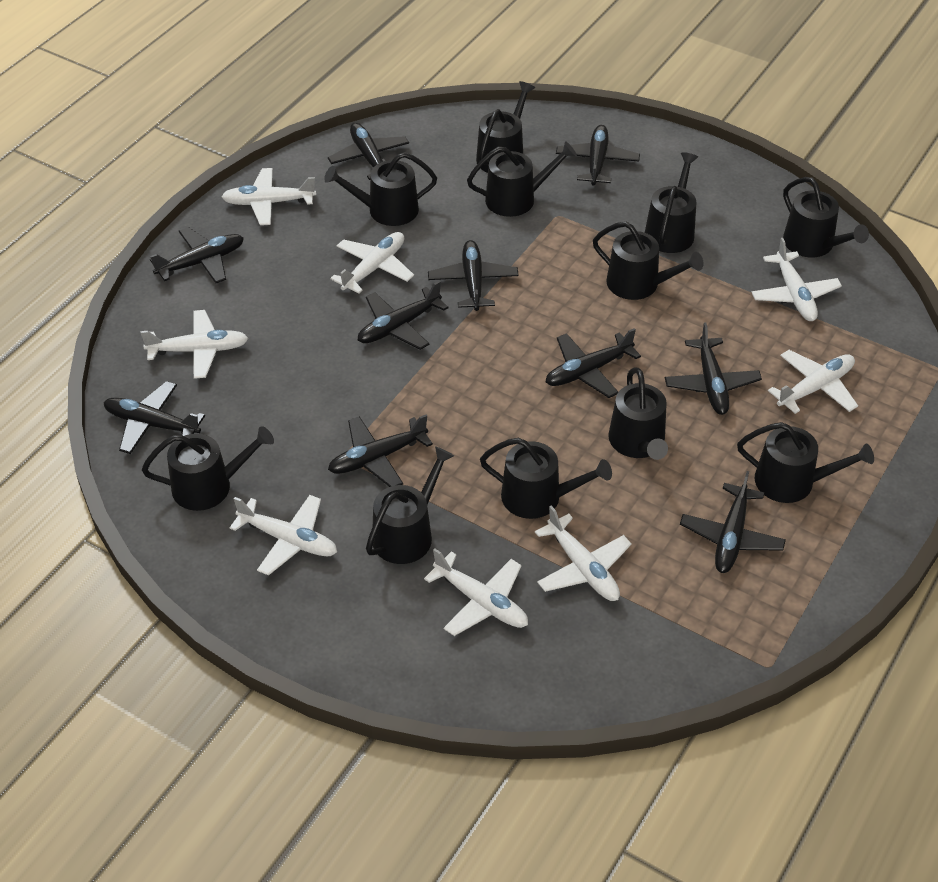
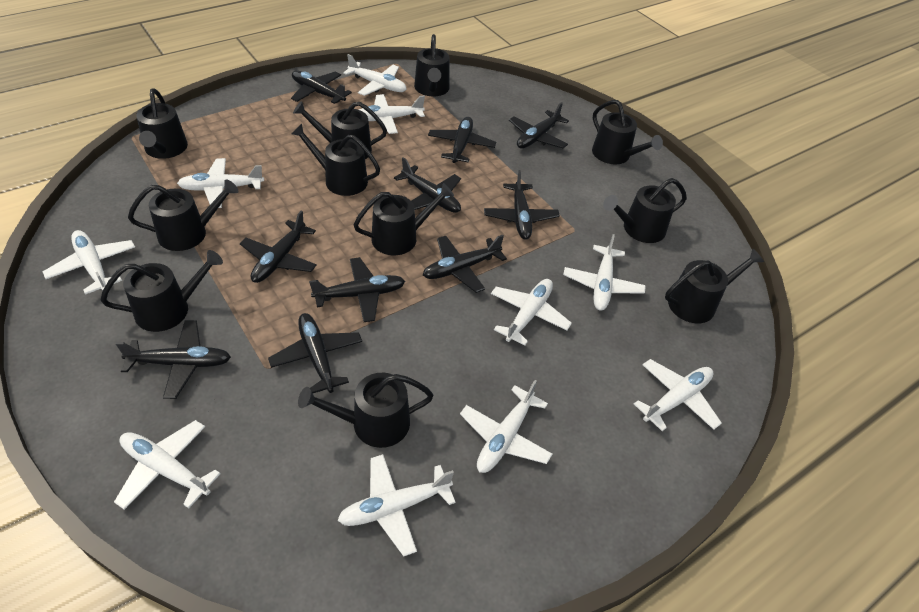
white plane: [140,310,248,379] [222,168,316,225] [230,495,337,576] [330,232,414,294] [424,549,528,636] [535,505,632,601] [751,238,842,321] [768,350,858,414] = 8 -> [43,230,135,295] [114,420,221,510] [177,158,264,208] [337,454,456,557] [343,54,407,96] [359,94,425,134] [460,380,552,473] [491,279,572,346] [563,234,646,311] [634,359,722,431] = 10

